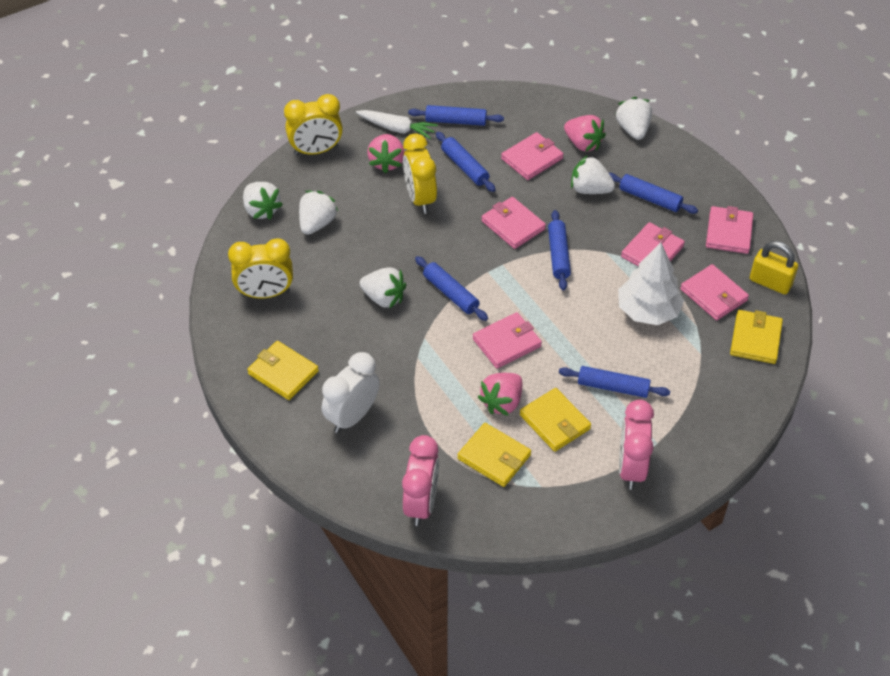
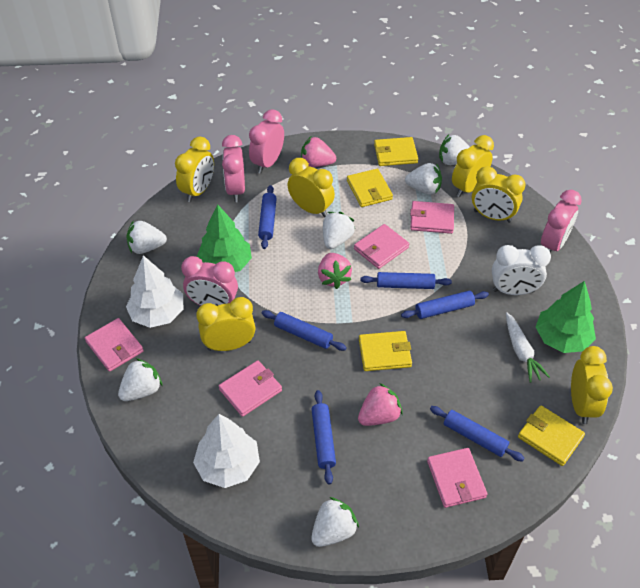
green tree: none = 0 -> [197,205,252,272] [536,281,596,353] = 2
pink clock: [402,435,439,526] [619,400,654,490] = 2 -> [181,256,238,306] [222,135,245,202] [249,109,284,174] [541,190,582,253] = 4
pink wallet: [473,312,542,369] [482,197,546,249] [501,132,564,180] [621,222,685,267] [680,264,749,321] [706,206,753,254] = 6 -> [85,318,144,372] [219,360,282,417] [354,224,409,269] [410,201,454,234] [427,448,487,508] = 5
white strawberry: [243,182,283,220] [299,191,338,235] [360,267,406,309] [571,155,615,194] [616,97,652,140] = 5 -> [118,358,163,401] [126,220,167,254] [311,497,359,547] [323,212,355,249] [405,163,442,194] [439,134,470,165] = 6
white tree: [618,243,684,325] = 1 -> [126,255,183,328] [193,414,260,488] = 2
yellow clock: [228,238,293,298] [284,94,343,156] [403,133,437,214] = 3 -> [175,136,214,202] [196,297,255,351] [287,158,335,217] [452,135,494,197] [472,166,526,223] [571,346,613,424] = 6
yellow padlock: [750,241,798,294] = 1 -> none = 0

